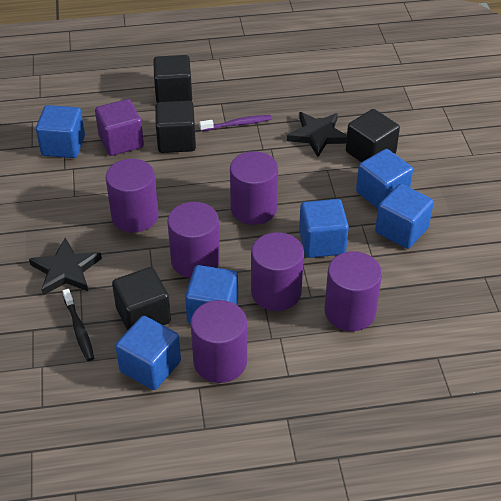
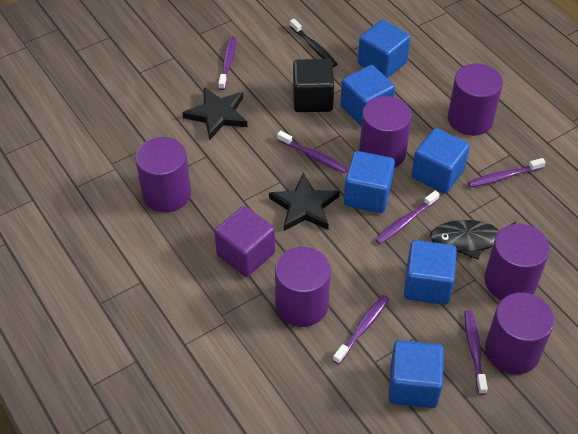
black cube: [112,267,171,331] [153,55,192,103] [155,101,196,153] [346,109,400,162] = 4 -> [293,59,334,112] = 1
black fish: none = 0 -> [430,220,516,260] = 1
purple toothbrush: [199,115,272,131] = 1 -> [218,36,236,90] [277,131,348,174] [333,295,389,364] [375,191,440,244] [464,310,488,395] [468,158,546,188] = 6

